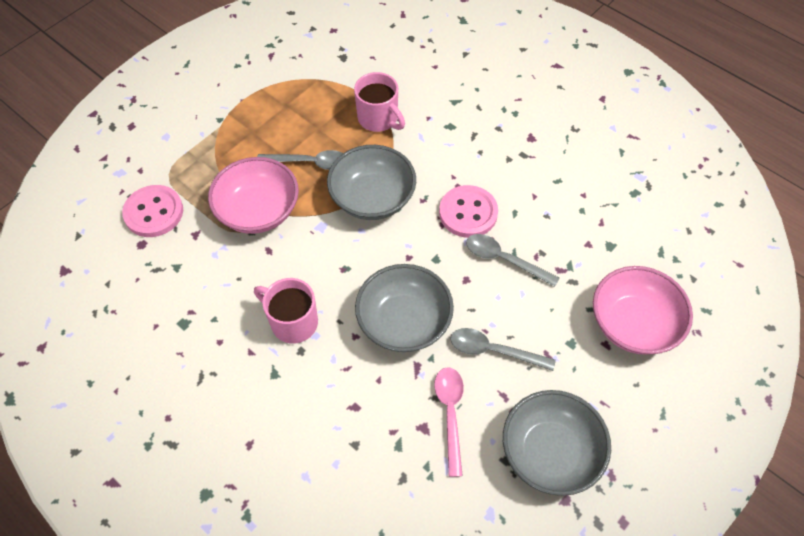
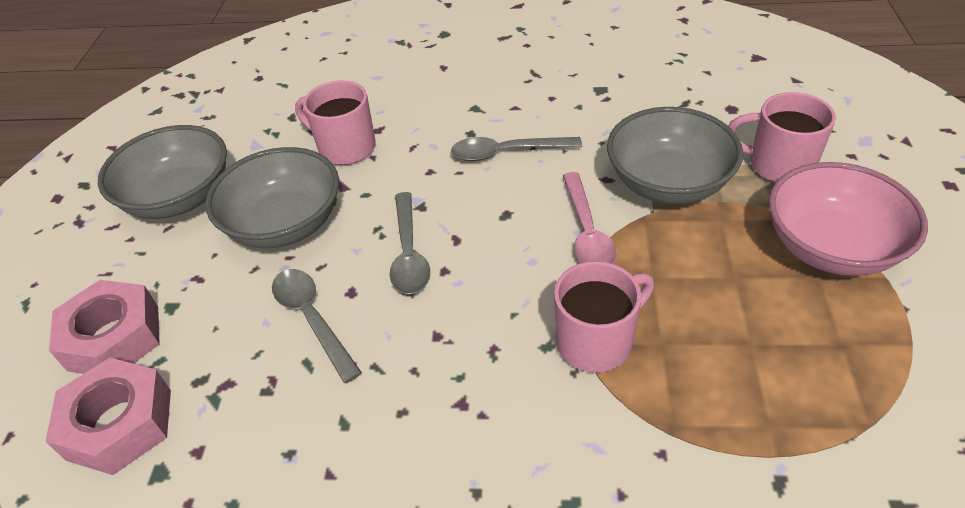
pink bowl: [208,157,299,234] [593,266,693,355] = 2 -> [769,162,928,276] = 1
pink button: [122,185,183,237] [439,185,498,238] = 2 -> none = 0
pink mug: [254,278,318,344] [354,72,405,132] = 2 -> [295,80,376,165] [554,261,654,373] [728,92,836,183] = 3
pink nut: none = 0 -> [46,358,171,475] [49,280,159,374] = 2

